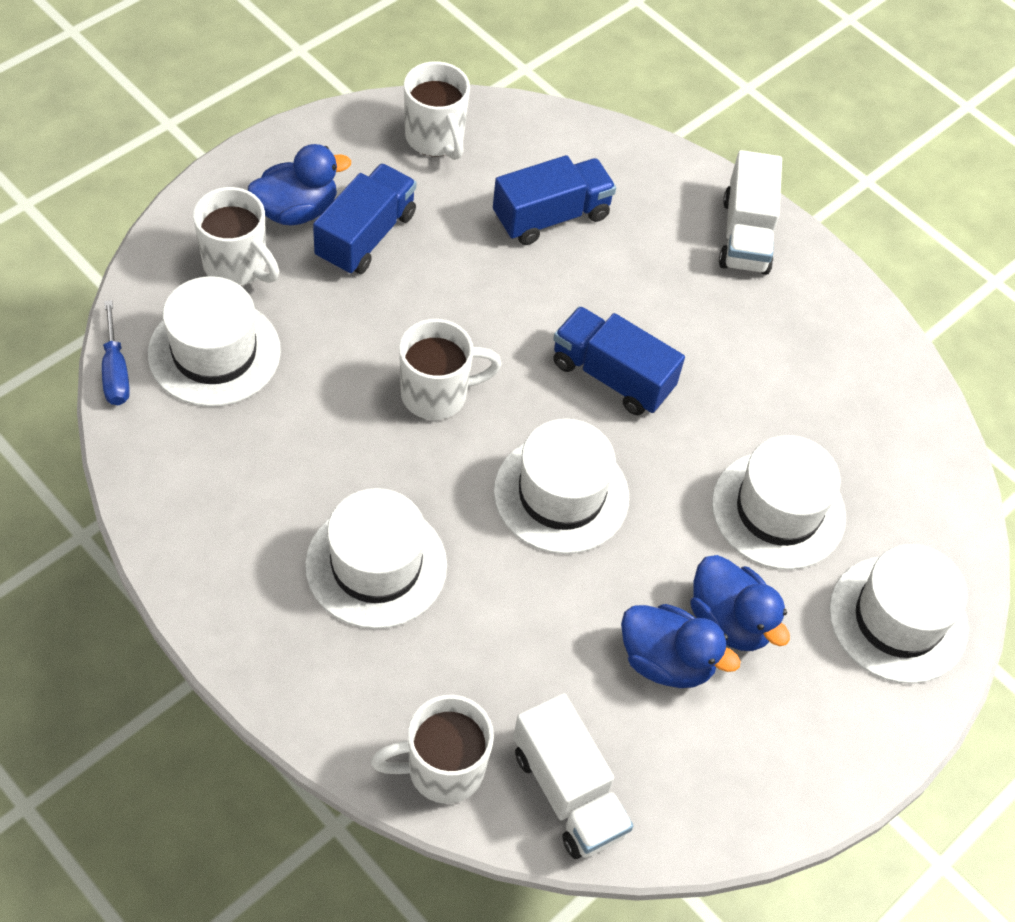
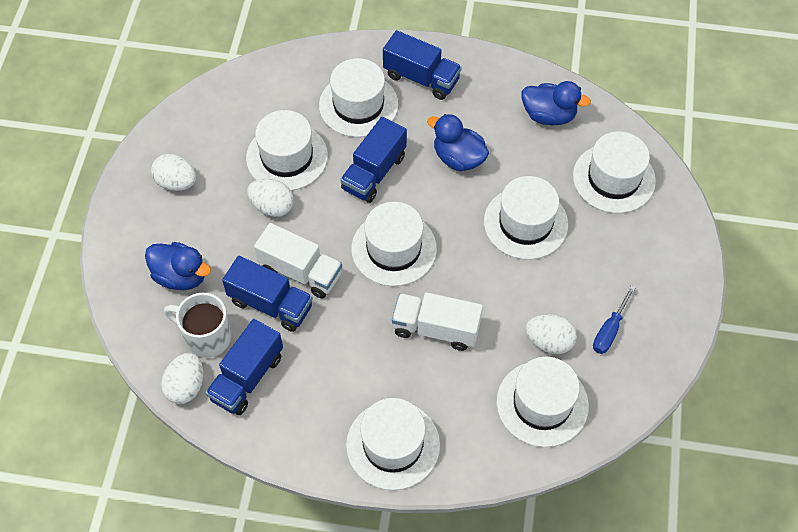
blue truck: [313,163,416,275] [493,155,616,245] [553,306,685,415] = 3 -> [206,319,283,415] [222,256,313,332] [340,117,407,203] [383,30,462,100] = 4
white egg: none = 0 -> [151,154,196,191] [161,353,203,404] [247,179,294,217] [525,314,577,354] = 4
white hat: [148,276,281,407] [305,488,447,629] [494,419,629,554] [712,435,846,570] [829,544,969,684] = 5 -> [246,110,328,191] [319,58,398,137] [346,398,440,490] [351,202,437,286] [484,176,568,260] [496,357,589,447] [573,132,656,213] = 7
white mug: [193,187,279,286] [371,695,494,804] [399,319,502,420] [404,61,470,160] = 4 -> [164,293,231,358] = 1

